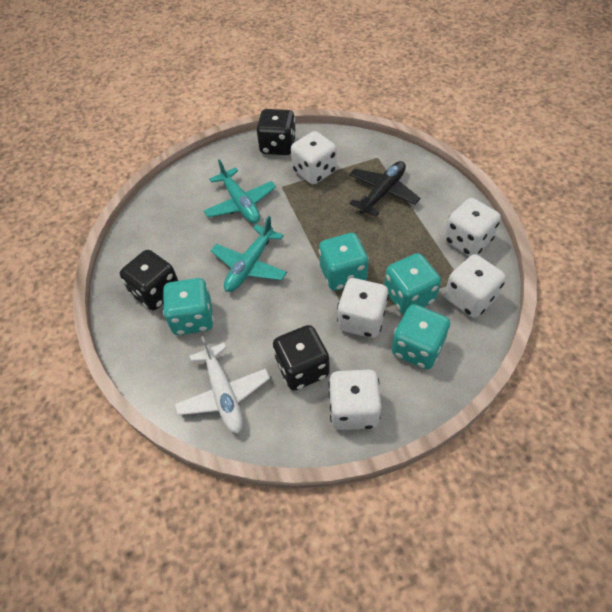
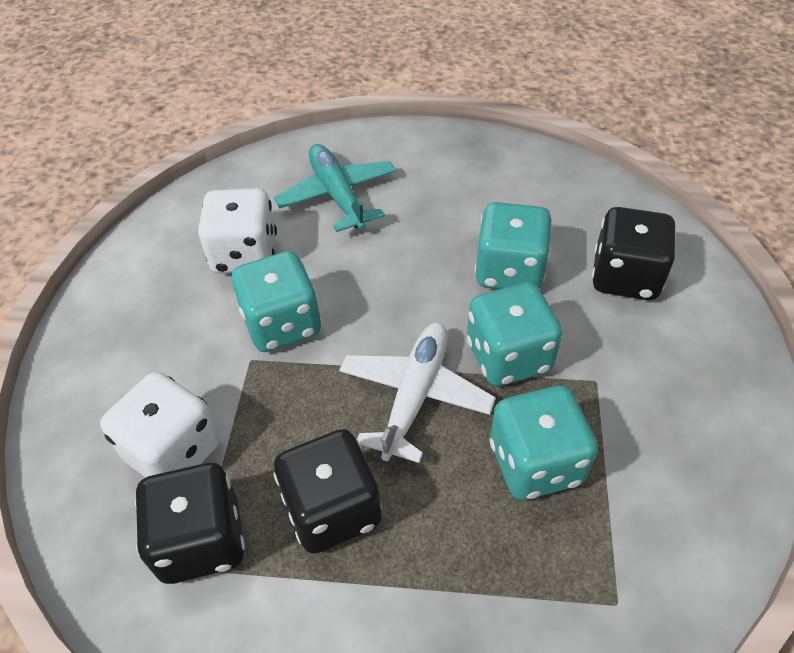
black plane: [349,161,420,217] = 1 -> none = 0
turquoise plane: [204,159,276,224] [211,216,287,292] = 2 -> [274,144,396,232] = 1
white dice: [291,131,337,185] [328,370,381,430] [337,278,389,338] [444,198,501,256] [444,254,506,318] = 5 -> [100,372,220,478] [198,188,277,274] = 2

